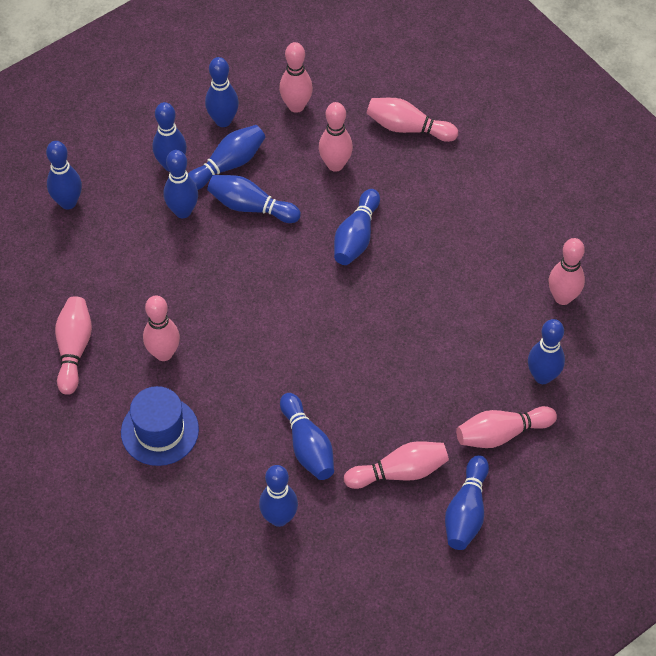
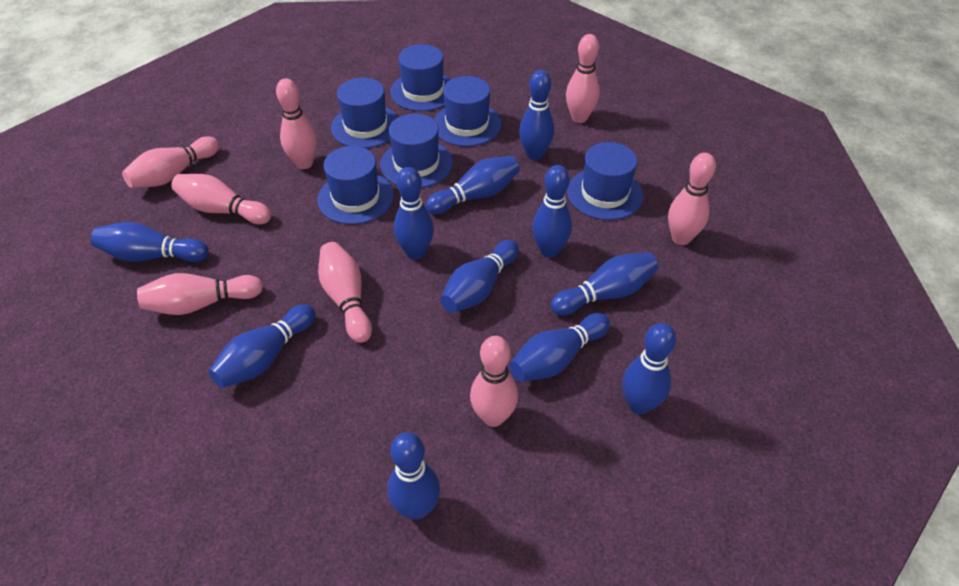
blue hat: [121,386,199,466] = 1 -> [317,146,394,224] [331,78,398,148] [380,114,453,188] [390,44,451,111] [434,76,502,147] [567,142,643,220] = 6

